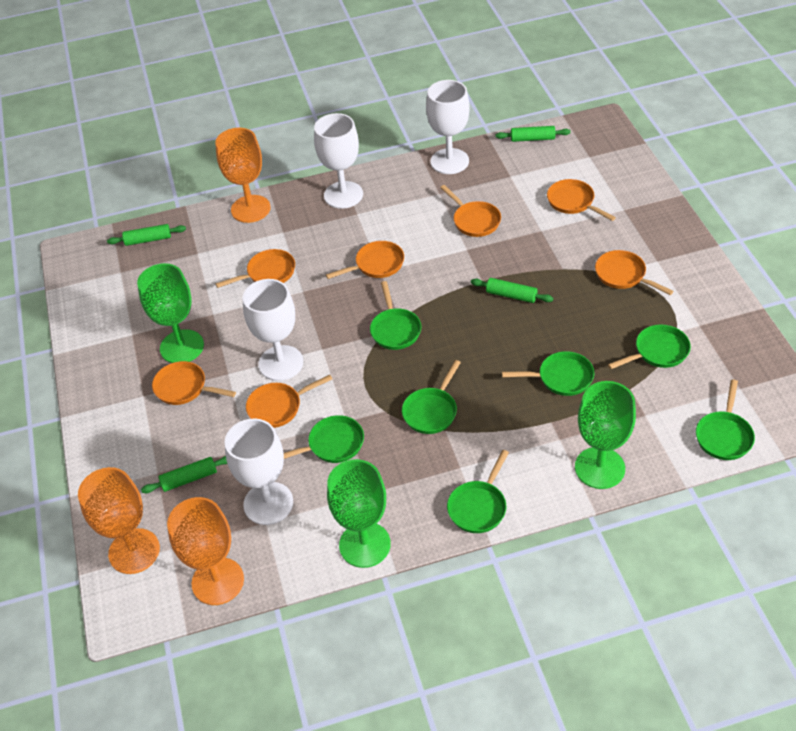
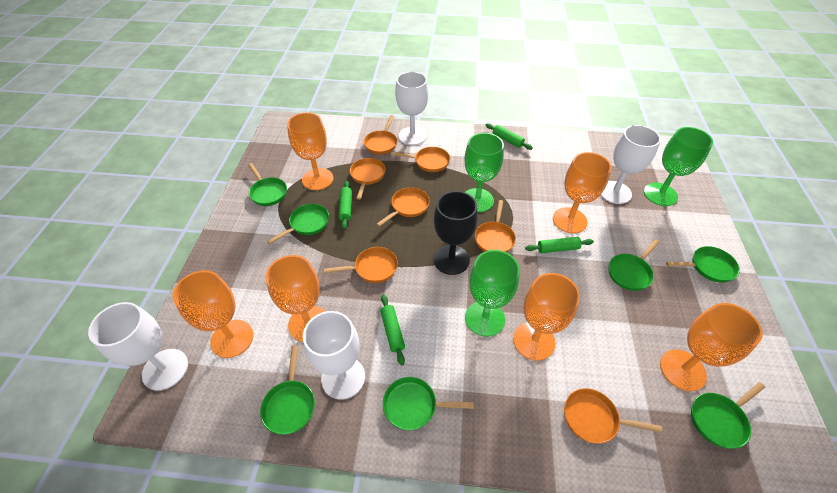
black goblet: none = 0 -> [434,191,478,275] = 1
orange goblet: [78,467,160,574] [167,497,244,605] [215,128,271,223] = 3 -> [173,270,253,358] [266,255,326,342] [287,112,333,190] [513,273,580,361] [553,152,611,233] [660,303,763,391] = 6

